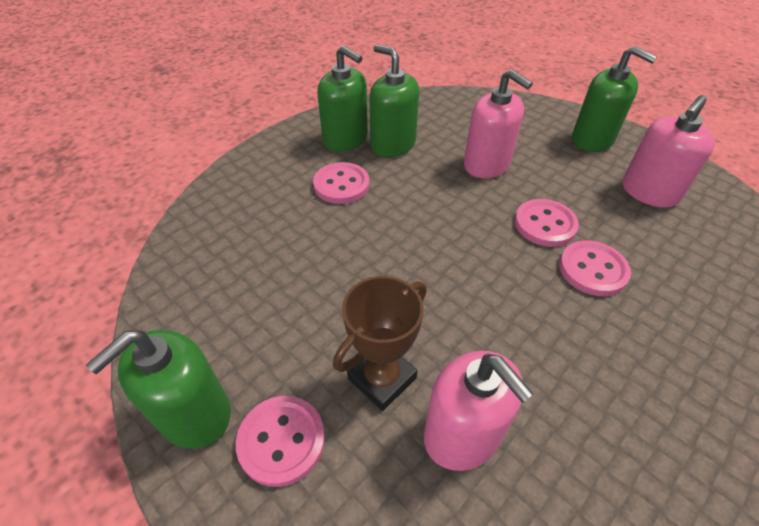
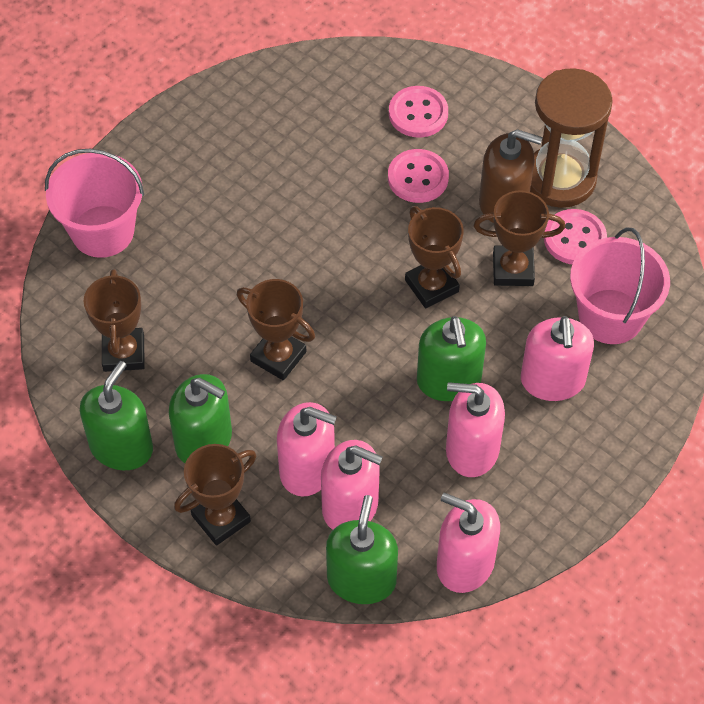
brown hourglass: none = 0 -> [530,68,613,208] = 1
brown soap dispenser: none = 0 -> [479,129,542,223] = 1
brown trophy: [333,276,427,411] = 1 -> [84,269,145,372] [174,444,256,546] [237,279,315,380] [405,206,464,308] [474,190,565,286] = 5
pink bucket: none = 0 -> [45,149,144,258] [570,227,670,344] = 2
pink button: [236,396,325,487] [313,162,369,204] [515,199,579,247] [559,241,631,296] = 4 -> [388,149,449,203] [389,86,448,138] [544,209,607,264] = 3
pink soap dispenser: [424,351,534,471] [464,69,533,178] [623,95,715,208] = 3 -> [277,402,337,497] [321,440,383,530] [437,493,500,593] [446,382,505,477] [521,316,594,401] = 5

